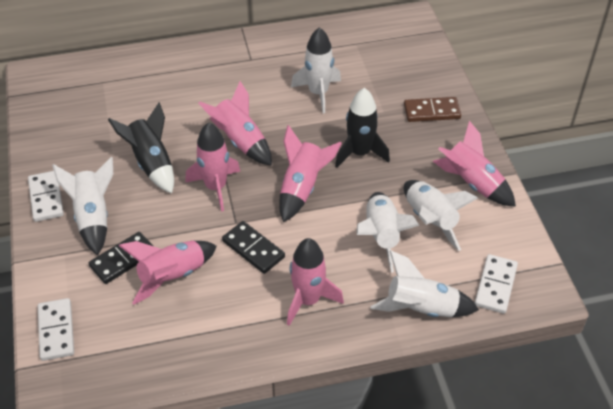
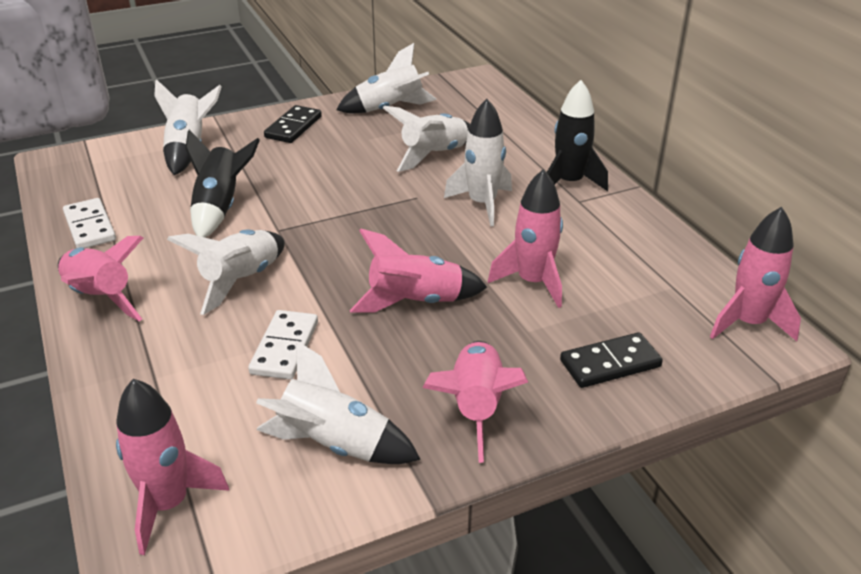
brown domino: [404,97,461,122] = 1 -> none = 0
white domino: [28,171,64,222] [38,298,74,361] [475,254,518,314] = 3 -> [63,198,116,248] [248,310,318,380] = 2
white rocket: [52,157,113,256] [291,27,341,114] [357,192,419,273] [370,250,479,317] [404,180,478,251] = 5 -> [154,79,222,175] [167,229,285,315] [256,341,421,464] [336,43,437,113] [383,106,470,172] [444,99,512,226] = 6

